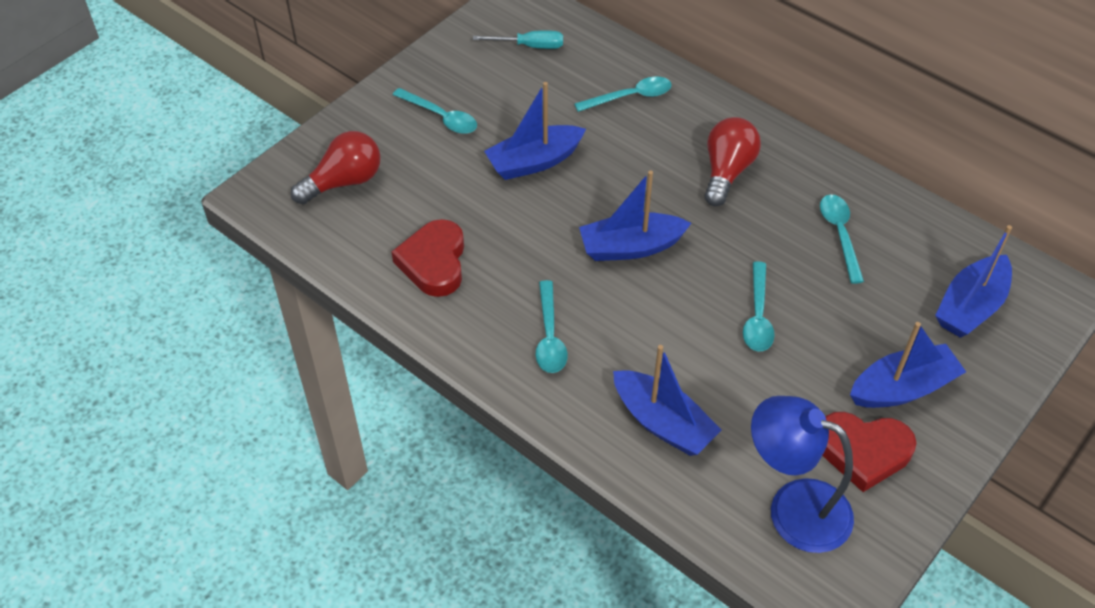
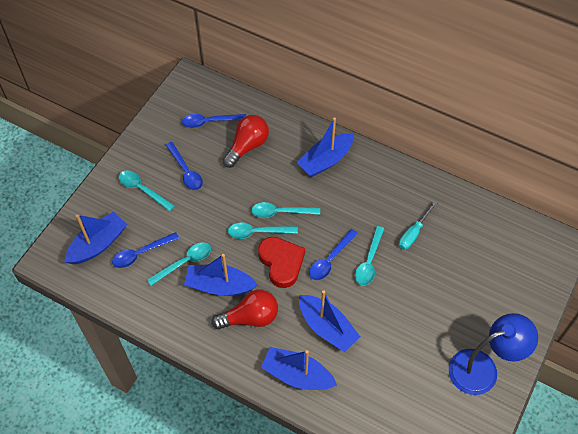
blue spoon: none = 0 -> [112,232,179,268] [166,142,203,190] [182,114,246,128] [309,229,358,280] = 4
red heart: [391,219,464,297] [822,412,916,492] = 2 -> [258,237,305,288] = 1

